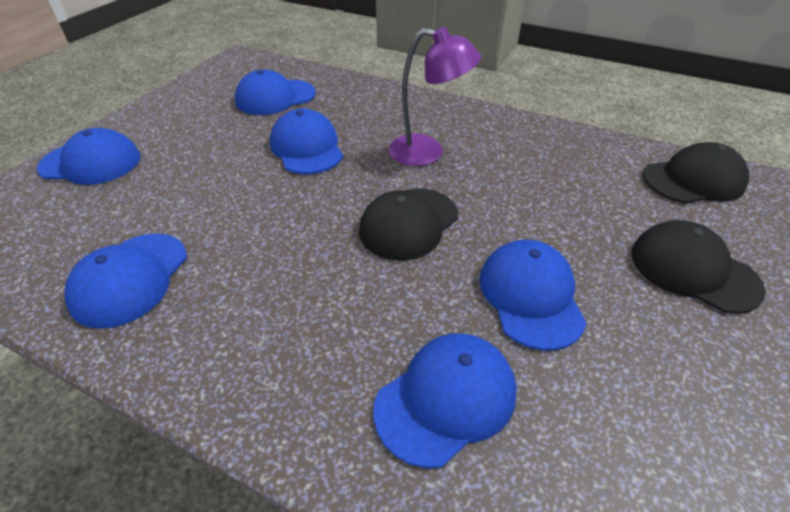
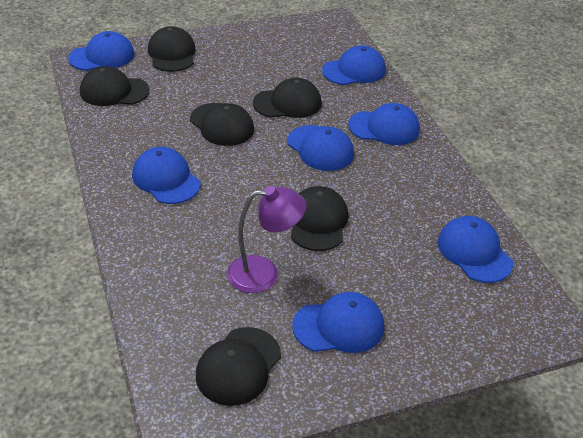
black cap: [359,188,458,261] [632,220,766,314] [643,142,749,204] = 3 -> [80,66,149,106] [148,26,196,72] [190,103,254,146] [196,327,281,406] [253,78,322,118] [291,186,349,251] = 6
blue cap: [37,128,140,185] [65,233,187,329] [235,69,316,115] [270,109,343,174] [373,333,517,468] [479,240,587,351] = 6 -> [68,31,135,71] [132,147,201,204] [287,125,354,171] [292,292,384,353] [322,45,386,85] [348,103,420,145] [438,216,513,283] = 7

